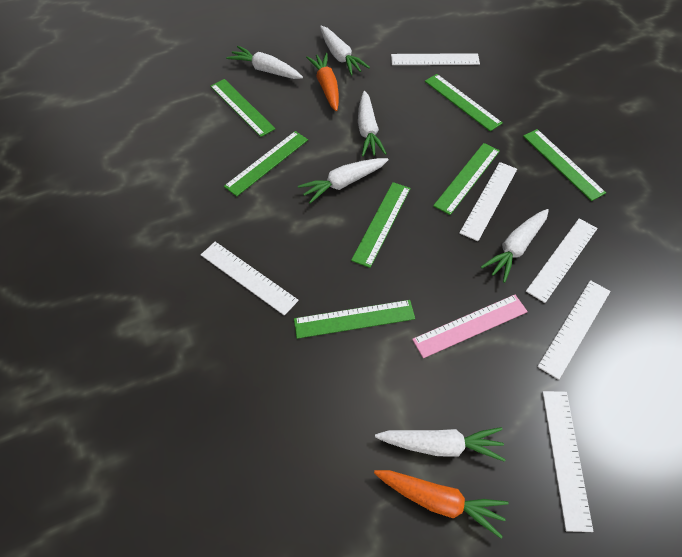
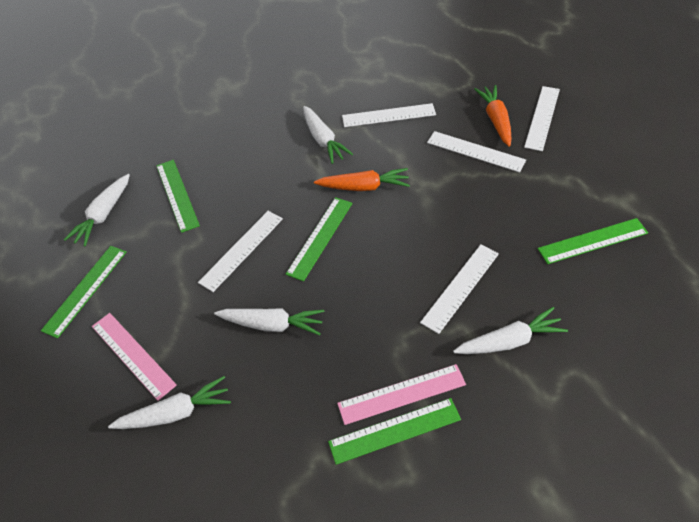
green ruler: [210,79,275,137] [224,131,308,196] [294,300,415,339] [351,182,411,268] [425,74,503,131] [433,143,500,215] [523,129,606,201] = 7 -> [41,246,127,338] [156,160,200,233] [286,197,352,282] [328,398,461,465] [538,218,648,264] = 5
pink ruler: [412,295,528,358] = 1 -> [92,313,177,401] [337,364,466,425] = 2
white carrot: [226,46,303,79] [298,158,389,204] [320,26,370,76] [358,91,387,157] [375,427,506,462] [481,209,549,283] = 6 -> [64,174,130,247] [108,376,231,429] [214,308,324,335] [303,106,353,164] [453,307,568,354] = 5
white ruler: [201,242,299,316] [391,53,480,65] [459,162,517,241] [526,218,597,303] [537,280,611,380] [542,391,593,532] = 6 -> [198,211,283,292] [342,103,436,127] [420,244,499,334] [427,131,526,173] [524,86,560,151] = 5

